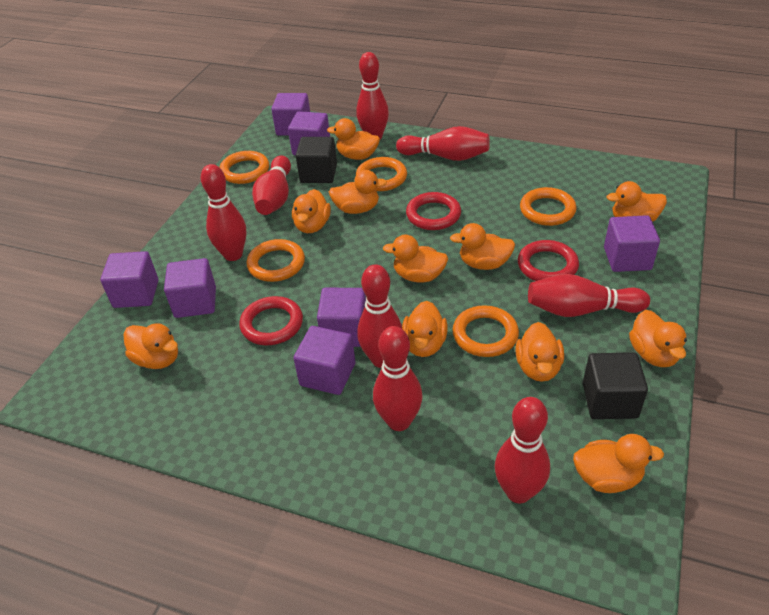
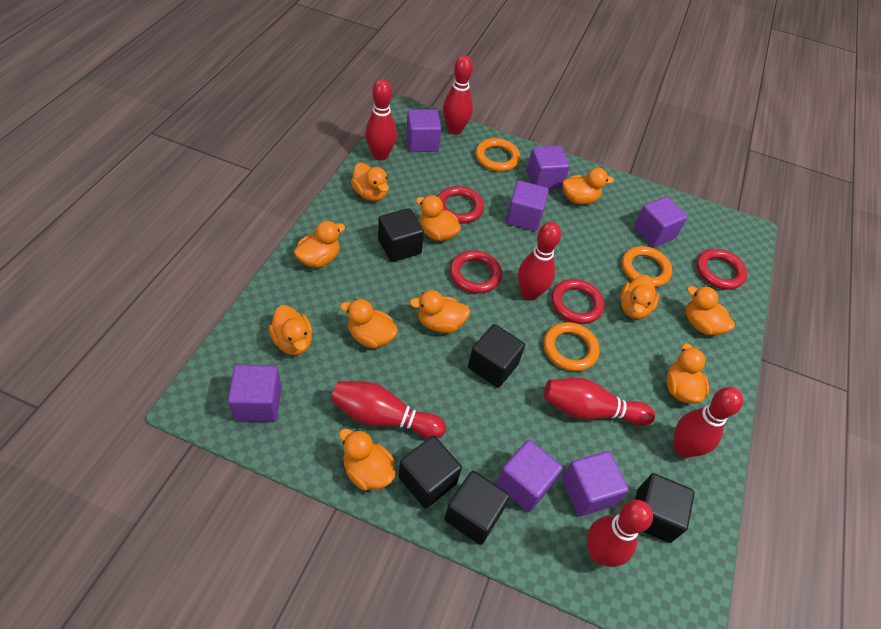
black cube: [296,137,337,183] [583,352,648,419] = 2 -> [378,208,424,262] [399,436,462,508] [444,471,510,545] [468,324,525,388] [635,473,695,543] = 5
orange ring: [219,151,269,184] [246,239,305,282] [356,157,407,191] [453,305,519,357] [520,187,577,226] = 5 -> [475,138,520,172] [544,322,600,372] [622,246,672,287] = 3
red bowling pin: [201,164,246,261] [252,156,291,215] [356,52,389,140] [357,265,402,368] [373,326,422,431] [396,126,490,161] [495,397,550,503] [528,274,650,317] = 8 -> [331,381,446,439] [365,79,397,161] [443,55,473,135] [518,222,561,301] [544,378,655,426] [587,500,653,567] [674,387,743,458] = 7
red ring: [239,296,303,345] [406,192,461,230] [518,240,579,281] = 3 -> [437,186,484,224] [450,250,502,294] [551,279,605,324] [696,249,747,290] = 4

